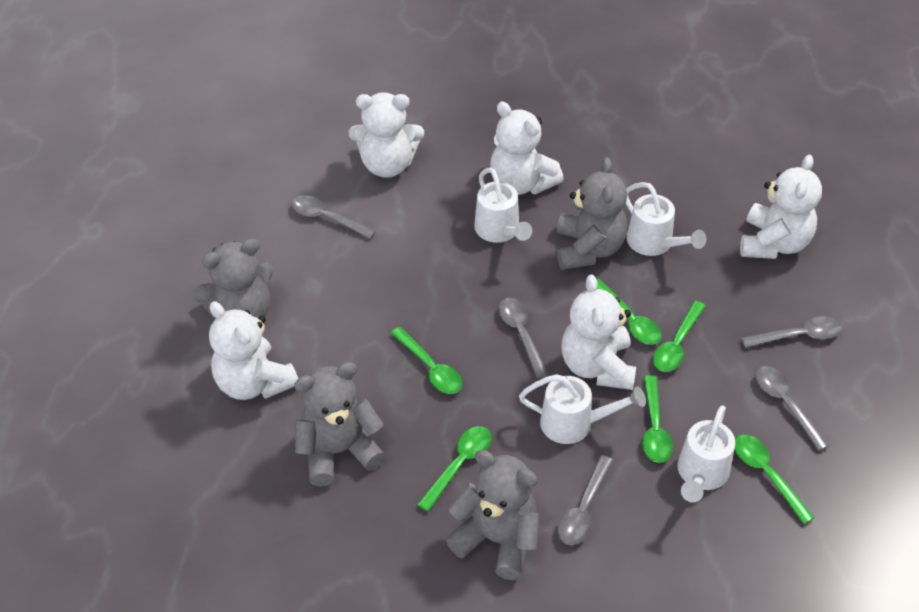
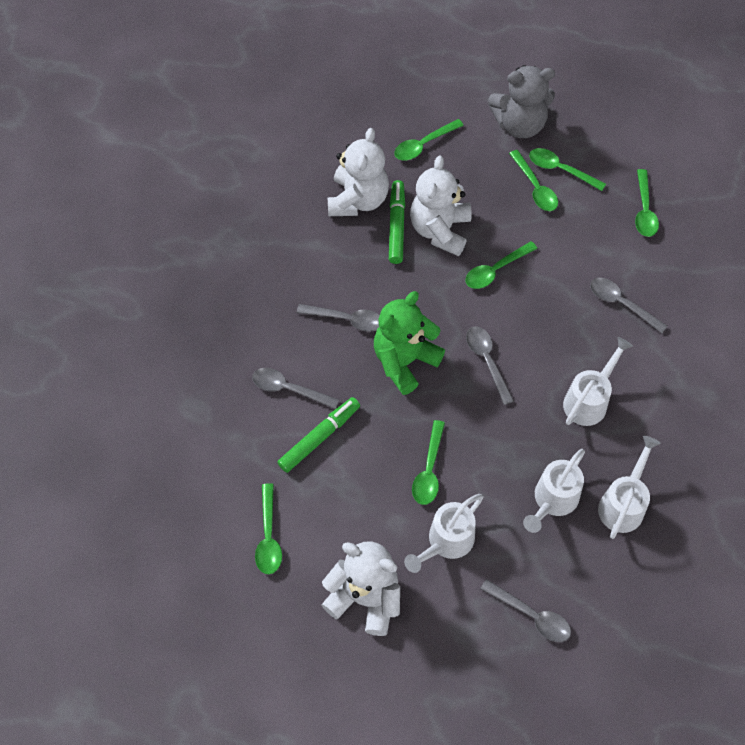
green marker: none = 0 -> [277,397,360,473] [389,180,405,264] = 2
green spoon: [391,327,462,394] [417,426,492,512] [597,279,662,345] [642,375,673,463] [653,301,705,372] [735,435,815,524] = 6 -> [255,483,282,574] [394,119,464,160] [412,420,445,505] [465,241,537,289] [509,150,558,211] [529,148,606,191] [635,169,659,237] = 7
green teddy bear: none = 0 -> [374,291,445,395] = 1
grey teddy bear: [192,238,273,319] [294,362,386,486] [446,450,539,580] [557,157,627,270] = 4 -> [488,65,555,138] = 1
white teddy bear: [209,301,298,400] [349,92,424,178] [490,101,564,195] [562,274,636,390] [740,155,822,259] = 5 -> [321,541,400,636] [328,128,389,216] [410,155,472,256] = 3

